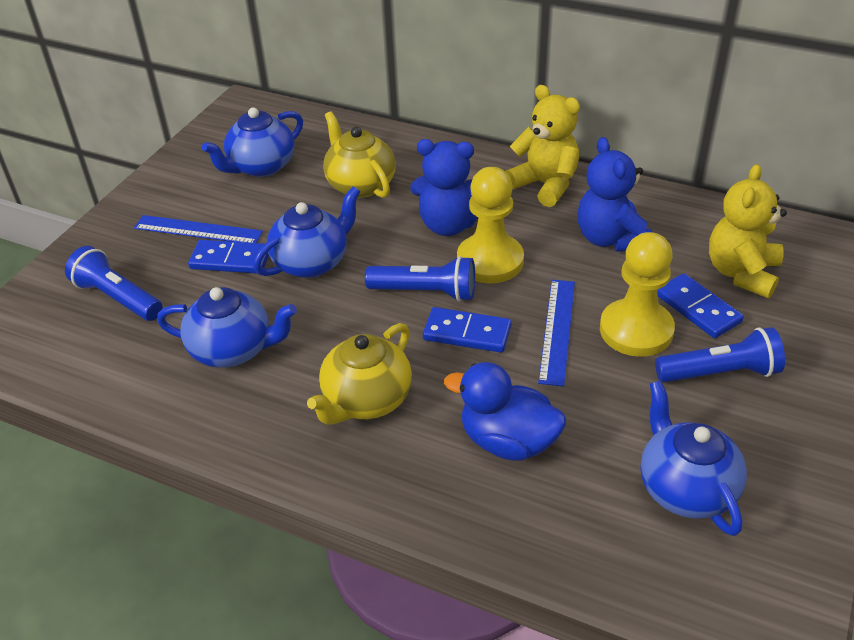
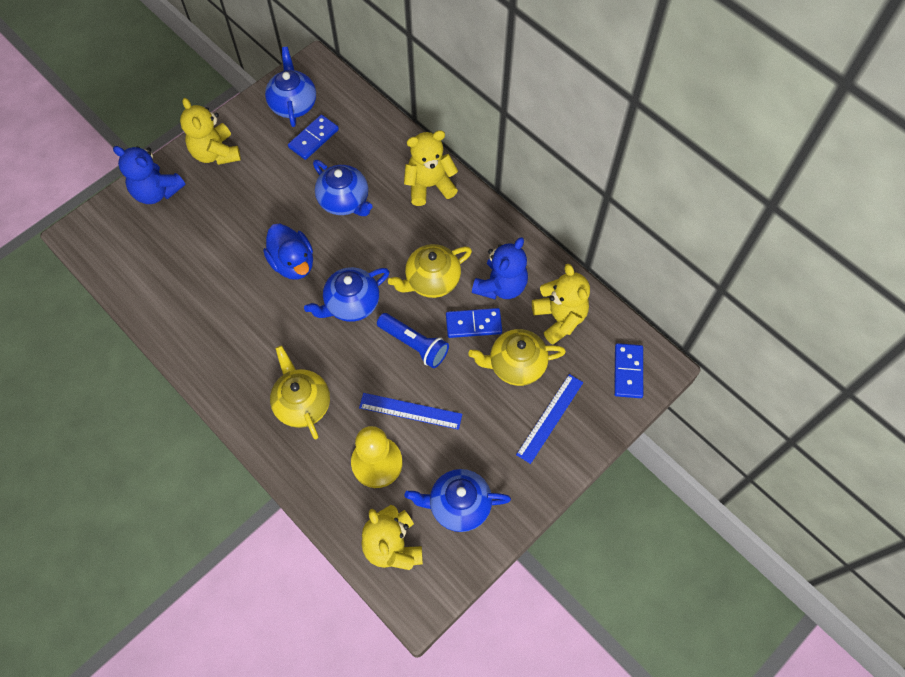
blue flashlight: [65,246,163,321] [365,256,475,302] [655,327,785,383] = 3 -> [377,313,449,368] = 1
yellow pawn: [457,167,524,283] [600,232,675,357] = 2 -> [351,426,403,488] = 1
yellow teapot: [307,323,412,425] [323,111,396,198] = 2 -> [270,345,330,439] [388,244,472,298] [468,329,566,386] = 3
yellow teddy bear: [505,85,580,207] [709,164,787,298] = 2 -> [180,98,241,165] [361,505,423,570] [404,130,458,206] [532,264,590,344] = 4

